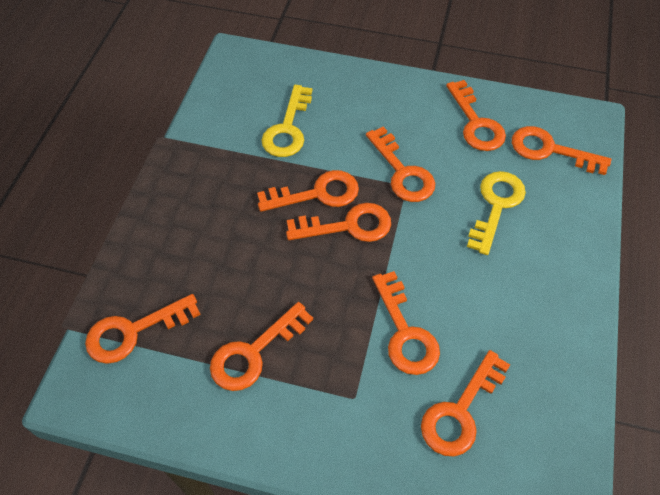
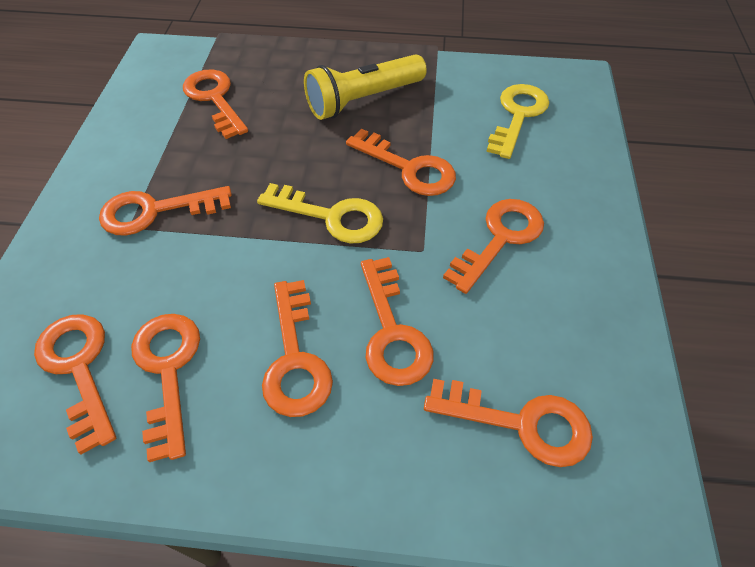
yellow flashlight: none = 0 -> [304,54,427,120] = 1

